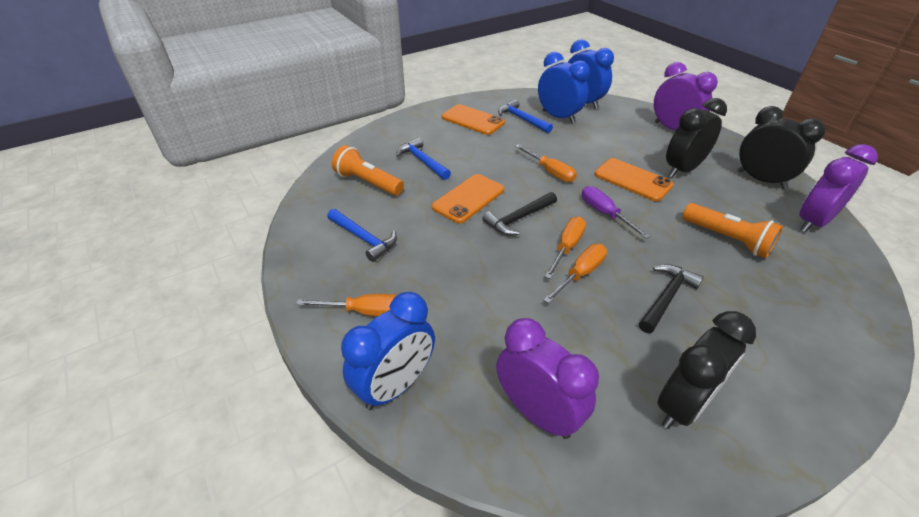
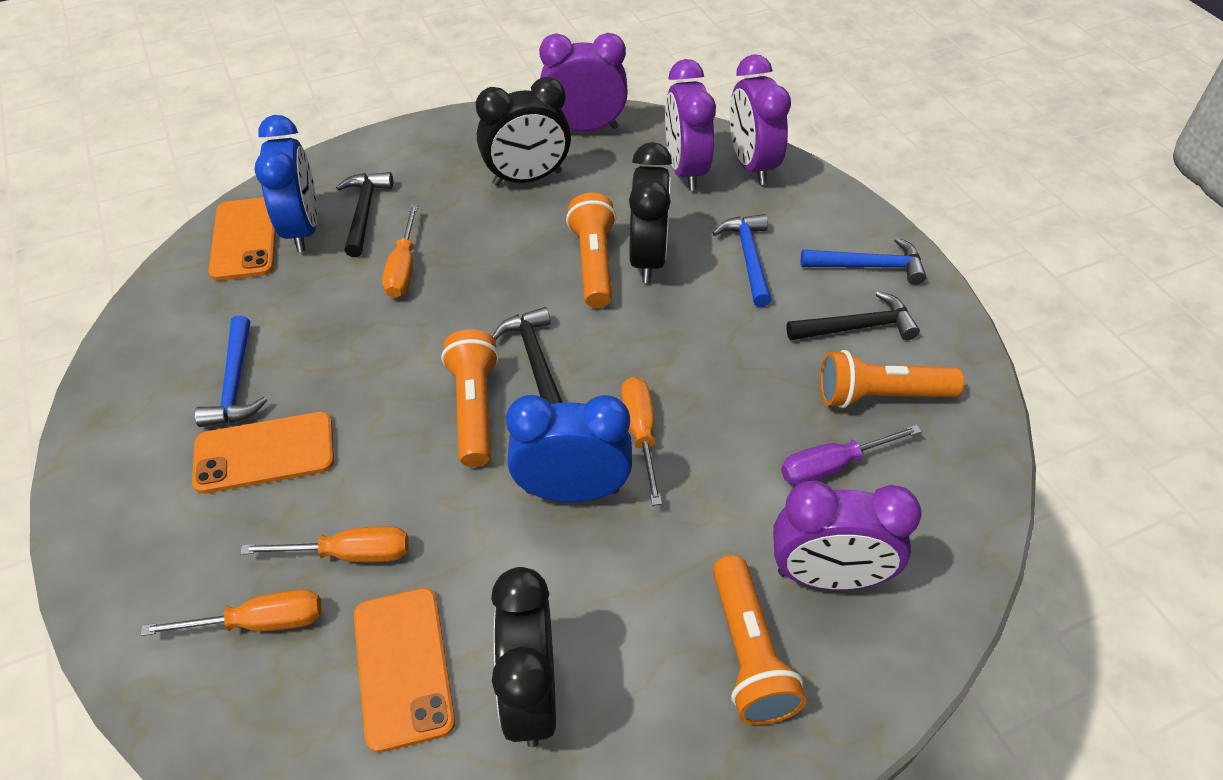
black hammer: [483,192,557,235] [639,264,704,333] = 2 -> [336,172,393,257] [492,307,563,404] [786,291,920,340] = 3
blue clock: [341,292,435,410] [538,52,590,124] [567,39,614,109] = 3 -> [255,115,318,252] [506,395,632,502] = 2
orange flashlight: [332,145,404,196] [682,203,783,258] = 2 -> [441,329,499,467] [566,193,617,308] [713,555,806,725] [820,350,964,408] = 4
purple clock: [496,318,599,439] [654,62,718,130] [799,144,878,232] = 3 -> [539,33,628,132] [665,59,716,191] [730,54,791,185] [773,481,921,590] = 4

